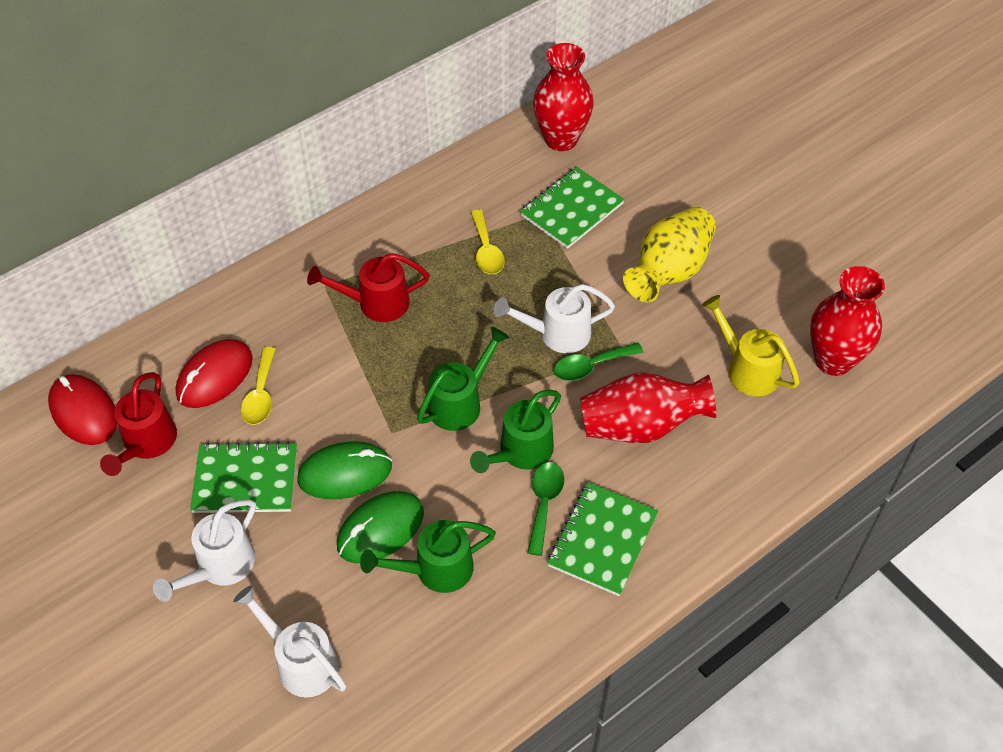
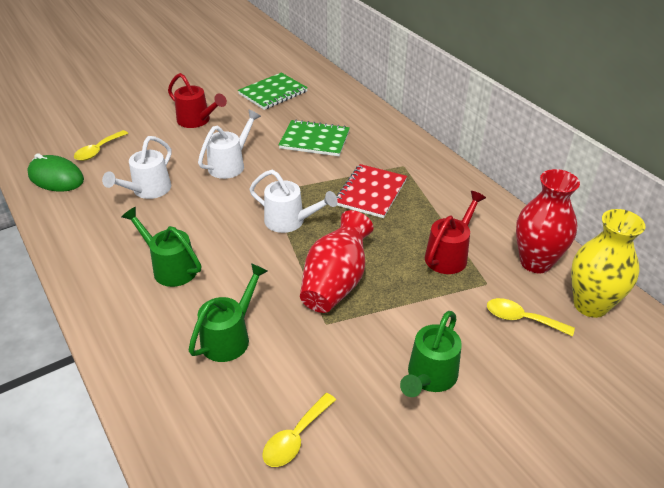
green mouse: [297,441,392,499] [337,491,424,563] = 2 -> [27,153,84,192] = 1
green notebook: [190,442,297,513] [520,167,625,249] [548,482,658,596] = 3 -> [238,73,308,110] [279,120,350,156] = 2
green spoon: [527,462,564,556] [554,343,644,381] = 2 -> none = 0
red mouse: [48,374,117,445] [176,339,253,408] = 2 -> none = 0
red notebook: none = 0 -> [336,164,407,218] = 1
red vase: [533,43,594,151] [580,373,716,443] [810,266,885,376] = 3 -> [300,210,373,313] [516,169,580,273] = 2
yellow spoon: [241,347,276,425] [470,209,505,274] = 2 -> [74,130,128,161] [262,393,336,467] [487,298,575,336] = 3
yellow watering can: [702,295,800,396] = 1 -> none = 0

